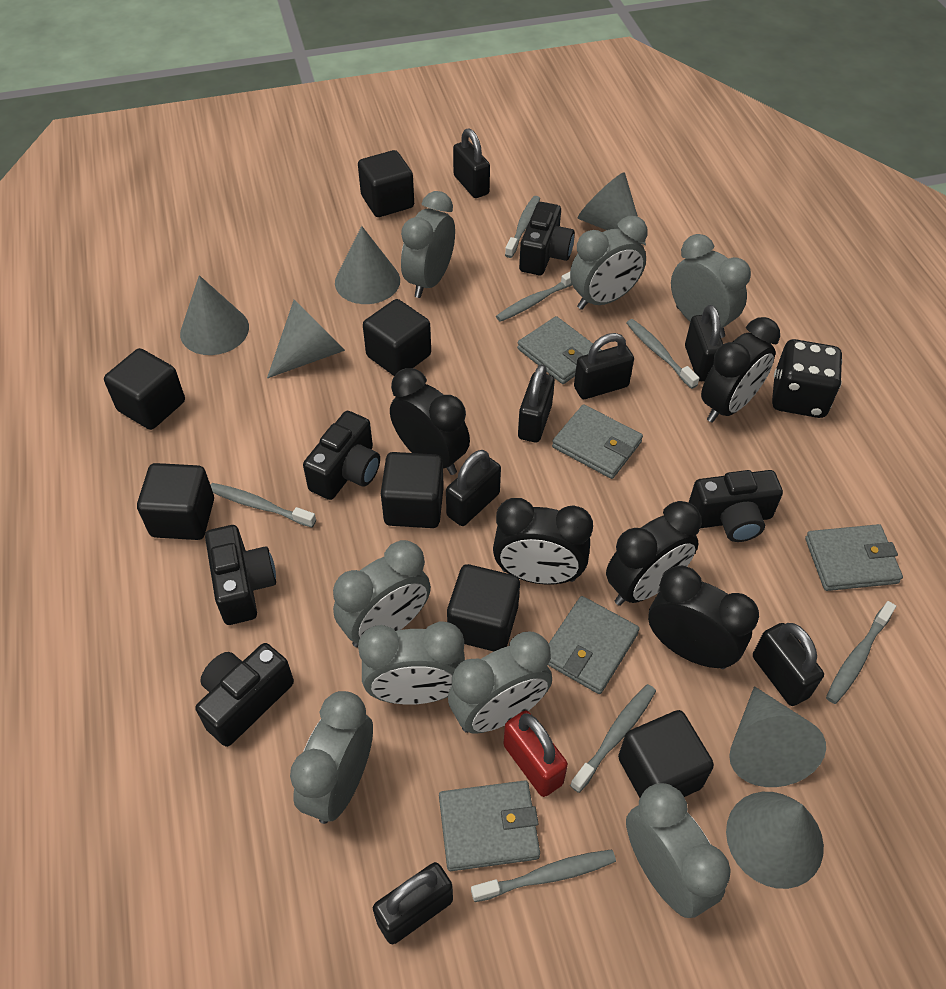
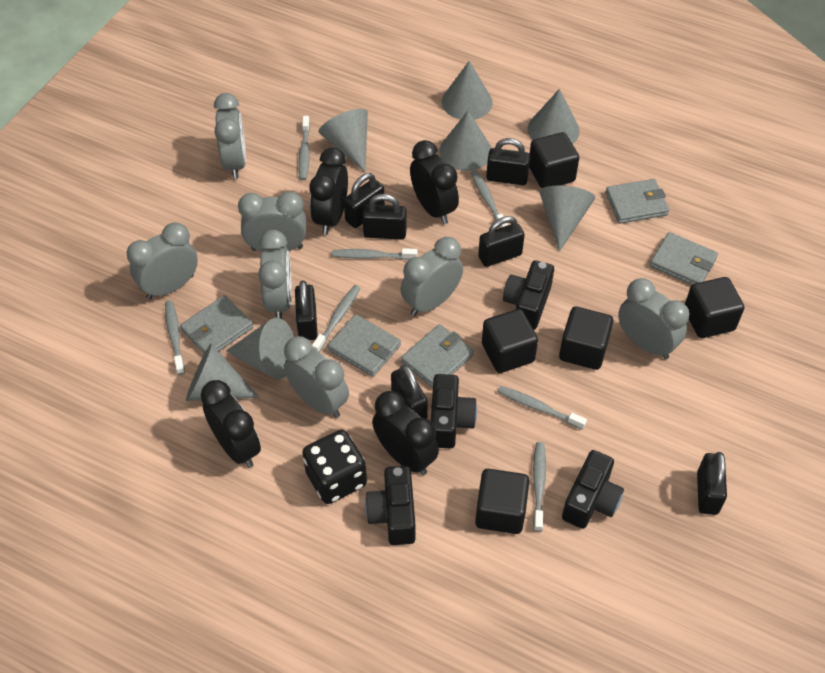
black camera: [195,643,294,747] [205,525,276,625] [303,411,380,500] [519,202,575,275] [689,470,783,542] = 5 -> [365,466,416,545] [431,374,477,449] [503,260,554,330] [562,450,624,529] = 4
black clock: [390,368,470,475] [493,498,593,584] [606,501,701,606] [648,566,759,669] [701,317,780,423] = 5 -> [200,380,261,468] [309,147,348,235] [372,391,439,475] [410,140,459,224] = 4
black cube: [104,348,185,430] [137,463,214,540] [358,150,414,217] [363,299,431,376] [381,452,444,528] [447,564,520,651] [618,710,714,798] = 7 -> [475,469,530,534] [482,309,538,373] [529,132,579,188] [559,306,613,370] [685,277,744,338] = 5
grey clock: [290,691,373,824] [333,540,431,648] [358,621,465,705] [401,191,455,298] [448,631,552,734] [570,216,648,310] [626,783,731,918] [671,234,751,338] = 8 -> [127,222,198,299] [214,93,246,179] [238,191,306,251] [258,230,292,319] [284,336,349,418] [400,237,463,316] [618,278,689,359] = 7
grey cone: [180,275,249,355] [267,300,345,378] [335,226,400,304] [578,172,646,245] [726,792,824,889] [729,686,826,787] = 6 -> [186,344,259,401] [226,318,294,379] [318,109,368,172] [440,111,491,171] [442,61,493,120] [528,89,580,144] [539,186,595,252] = 7
red padlock: [503,710,568,797] = 1 -> none = 0

